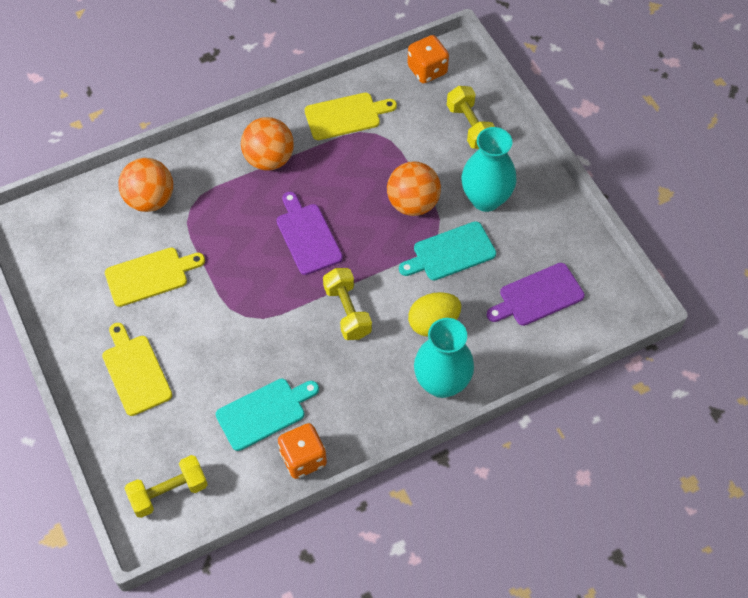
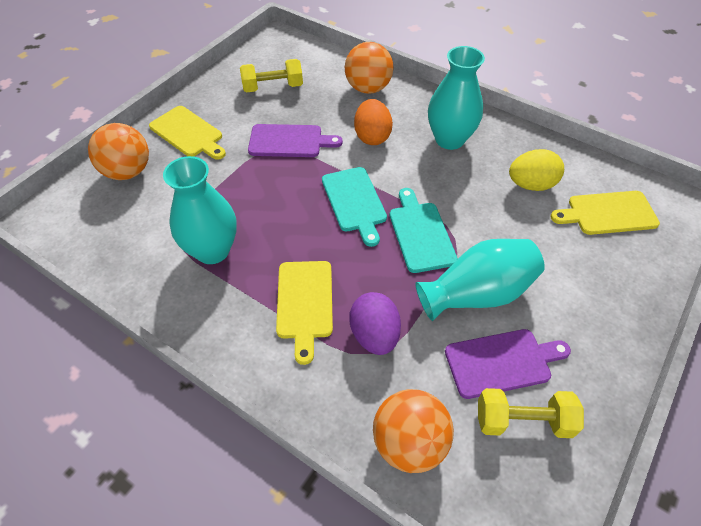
orange dice: [278,423,327,479] [407,35,449,83] = 2 -> none = 0
orange egg: none = 0 -> [354,99,393,145] = 1
purple egg: none = 0 -> [350,292,401,355] = 1
turquoise vase: [414,318,474,398] [462,127,517,212] = 2 -> [163,156,237,264] [415,239,545,321] [428,46,485,150] = 3
yellow dumbbell: [124,455,208,518] [323,268,372,340] [447,86,495,149] = 3 -> [240,59,303,92] [478,388,584,438] = 2

